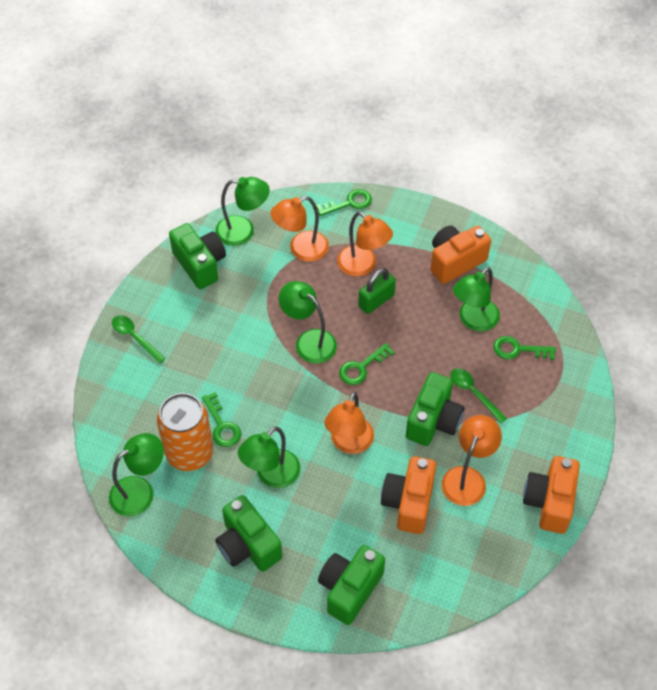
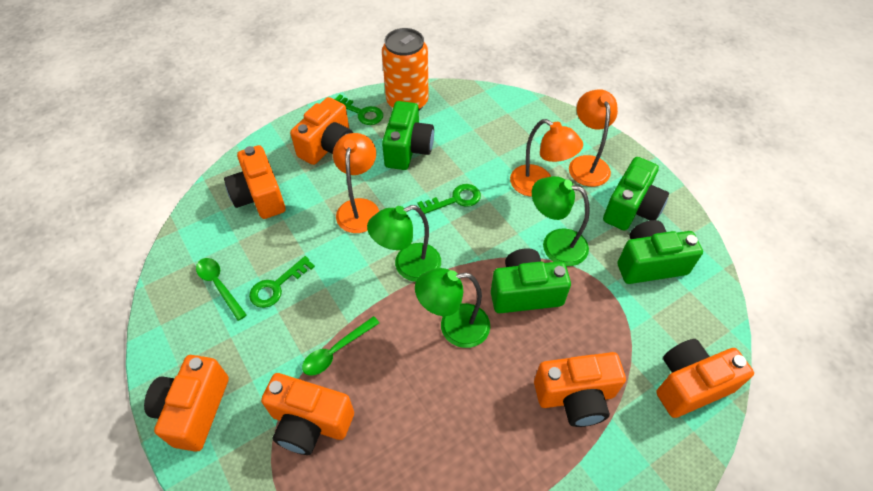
green key: [202,392,241,447] [316,189,372,216] [339,343,395,385] [493,336,556,360] = 4 -> [249,256,315,308] [334,94,383,125] [418,184,481,214] = 3
green lamp: [109,433,164,517] [215,177,270,246] [238,426,300,488] [279,281,337,364] [453,267,500,331] = 5 -> [367,205,441,282] [415,268,490,348] [532,176,590,266] = 3
green padlock: [358,268,396,314] = 1 -> none = 0
orange camera: [381,456,436,534] [431,226,491,284] [523,456,580,534] = 3 -> [144,355,229,452] [224,145,286,219] [261,373,354,455] [290,97,353,165] [534,352,626,427] [656,339,754,418] = 6
orange lamp: [271,196,329,262] [324,392,374,454] [337,212,393,277] [442,415,502,506] = 4 -> [333,133,379,233] [510,119,583,196] [569,89,618,187] = 3

